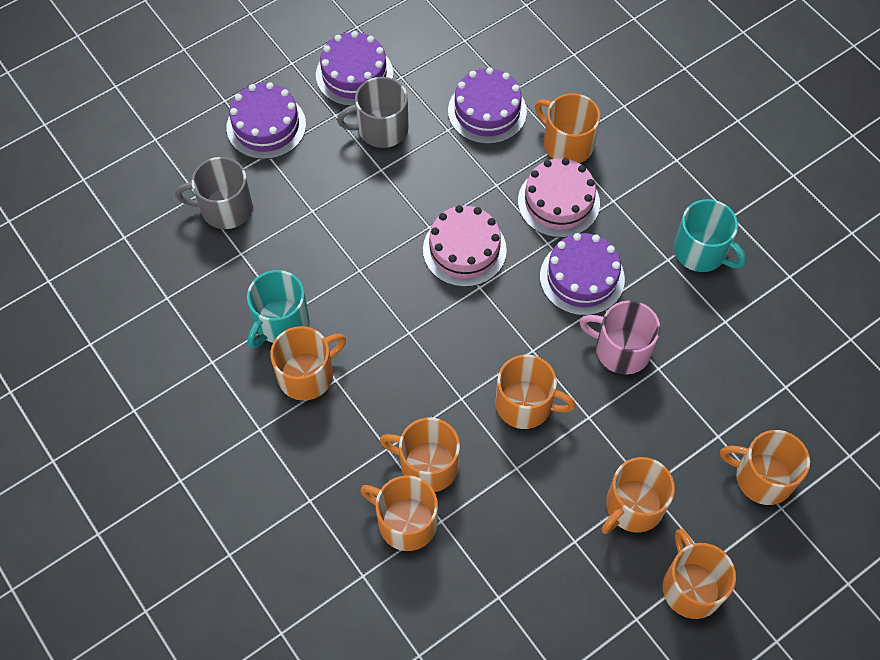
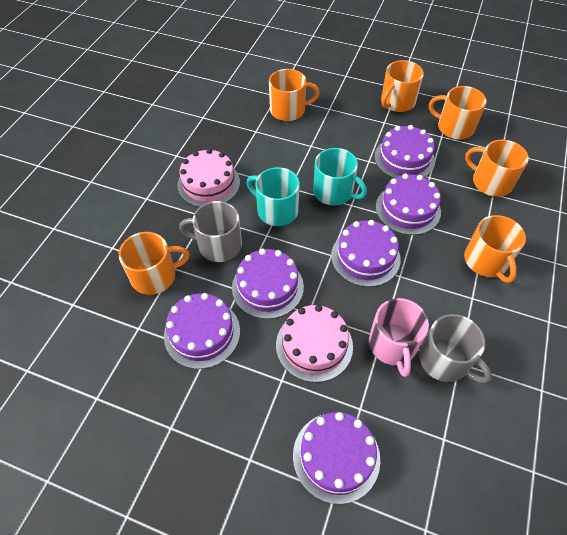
orange mug: [270,326,346,401] [360,475,438,551] [380,418,460,492] [496,355,576,429] [535,93,601,163] [601,457,675,534] [663,529,736,619] [720,430,810,505] = 8 -> [119,232,189,295] [269,69,320,121] [381,60,424,112] [429,86,487,140] [464,215,526,283] [465,140,529,197] = 6
purple cake: [226,82,306,159] [316,31,393,106] [448,67,527,144] [540,233,625,316] = 4 -> [164,293,240,369] [232,249,304,319] [293,412,380,504] [331,220,401,287] [374,125,435,178] [376,173,441,235] = 6

